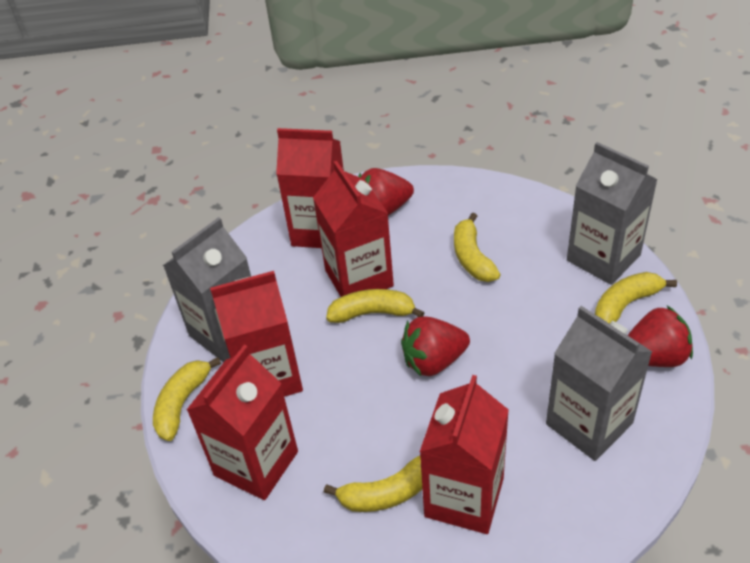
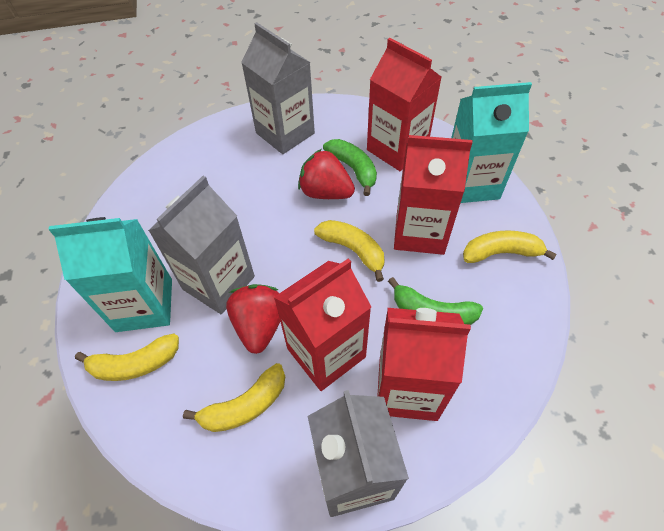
green banana: none = 0 -> [323,139,377,196] [388,277,483,325] = 2
red carton: [187,345,298,500] [210,271,303,397] [276,128,344,248] [313,161,394,297] [420,375,509,534] = 5 -> [274,258,371,391] [367,38,442,171] [378,308,471,421] [394,135,473,255] = 4
red strawberry: [358,168,414,215] [401,316,470,376] [628,306,693,367] = 3 -> [226,284,280,354] [298,149,355,199] = 2
turquoise carton: none = 0 -> [48,217,172,332] [451,82,532,203] = 2
yellow banana: [153,357,221,441] [324,456,422,512] [326,289,425,323] [454,213,501,282] [595,272,677,324] = 5 -> [75,333,179,381] [183,363,285,432] [314,220,385,282] [463,230,557,263] = 4

